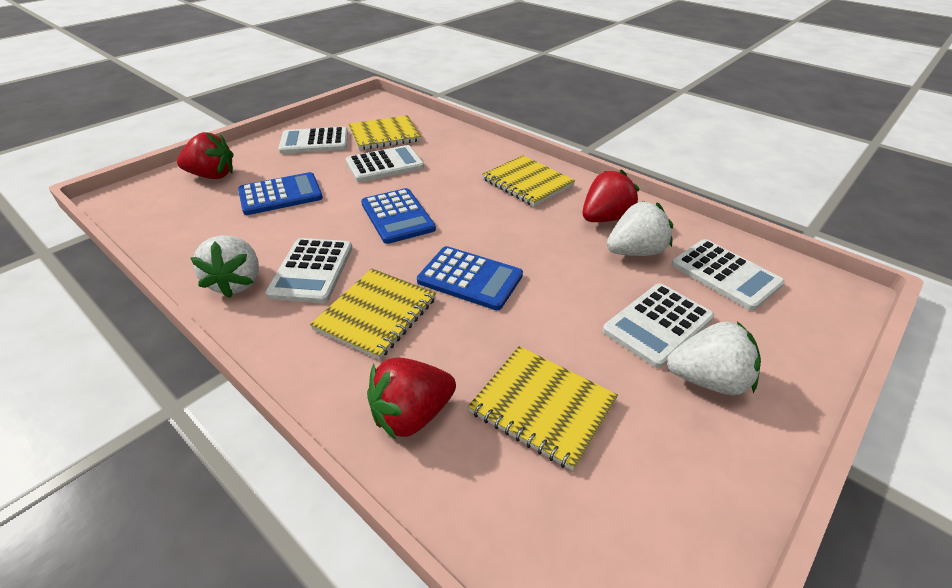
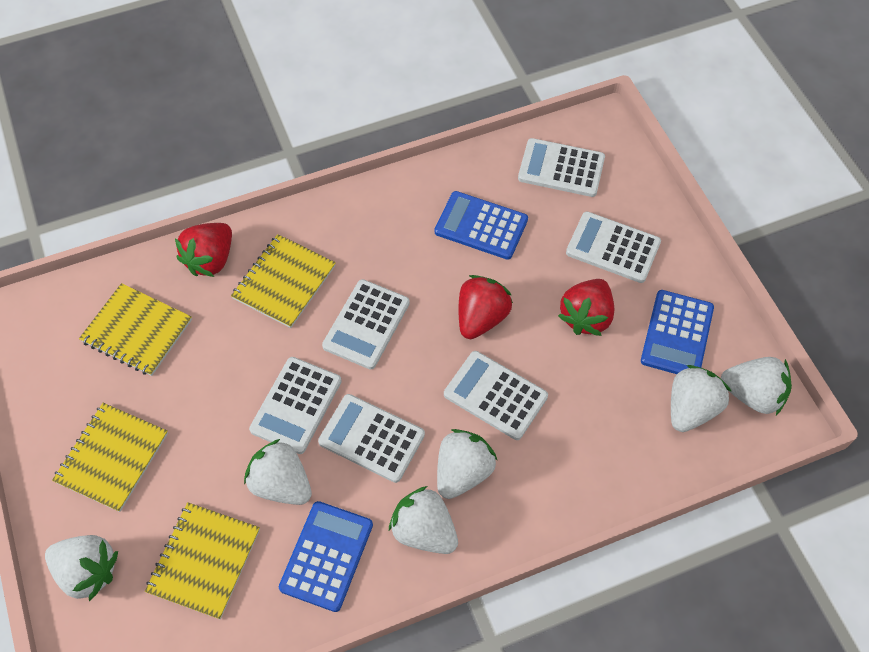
white calculator: [265,238,353,303] [278,127,348,154] [346,145,424,182] [602,283,714,368] [672,239,785,311] = 5 -> [249,357,342,454] [318,394,425,483] [322,279,410,370] [444,351,548,440] [518,138,605,197] [566,211,661,283] = 6
white strawberry: [190,235,259,298] [607,201,673,256] [667,321,761,395] = 3 -> [45,535,118,601] [244,439,312,505] [389,486,458,554] [437,429,497,499] [671,365,732,432] [721,357,792,415] = 6

